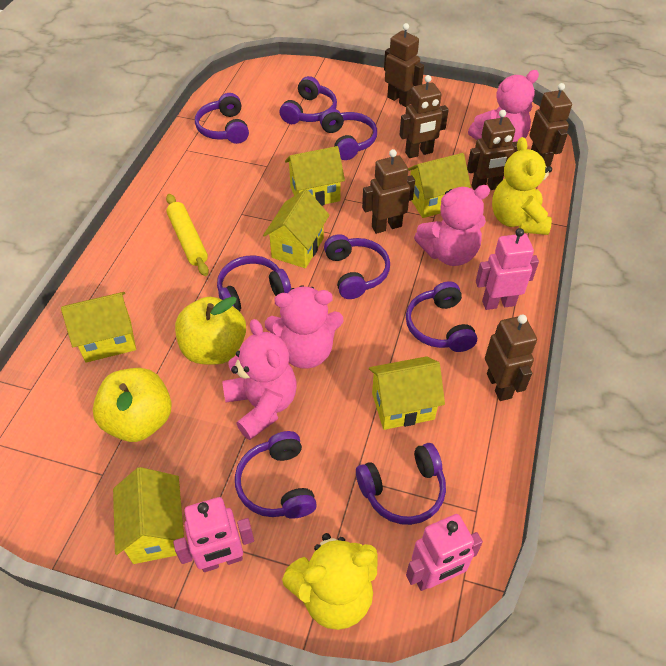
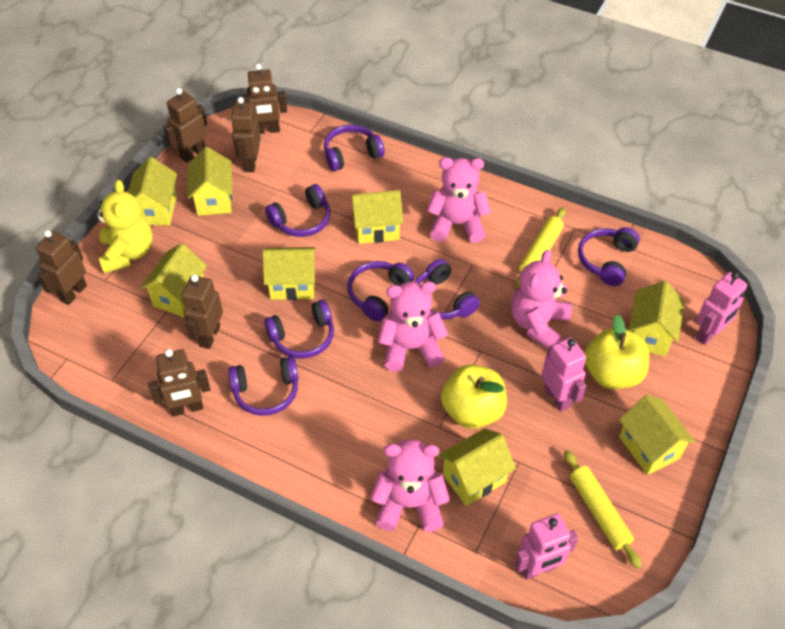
purple headphones: [195,93,249,144] [217,256,291,312] [235,431,317,519] [279,76,337,124] [320,108,377,160] [324,234,390,299] [356,443,446,525] [406,281,477,352] = 8 -> [228,356,299,416] [264,300,334,358] [265,184,331,237] [324,125,385,171] [347,261,414,322] [414,259,480,320] [578,227,640,286] = 7
yellow house: [61,292,136,363] [113,467,184,564] [263,189,329,268] [285,146,345,206] [369,356,445,430] [408,153,471,218] = 6 -> [128,157,177,225] [141,243,207,317] [188,147,233,216] [263,247,316,300] [350,190,403,244] [438,428,516,506] [619,395,696,475] [629,281,684,356] = 8
yellow rolling pin: [166,194,209,276] = 1 -> [516,208,566,287] [564,450,642,569] = 2
yellow teddy bear: [282,533,378,630] [492,137,552,235] = 2 -> [94,180,153,274] = 1

